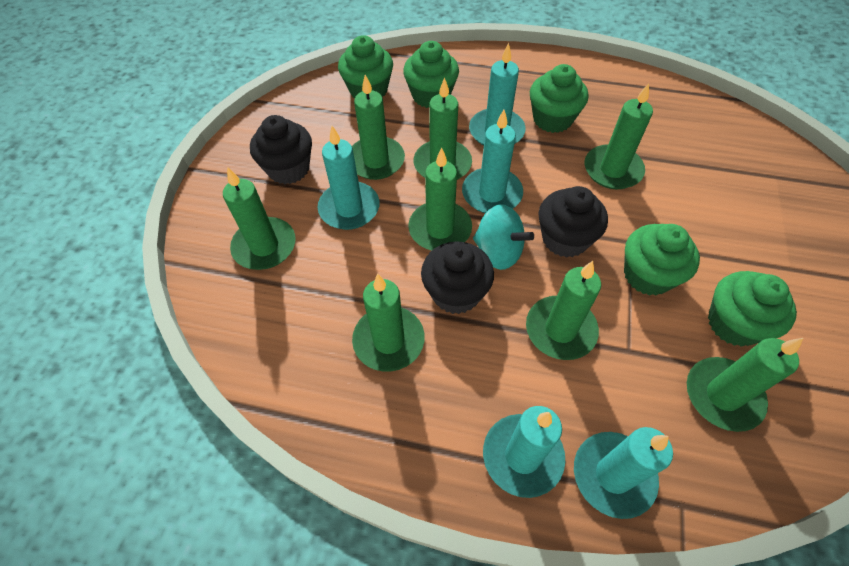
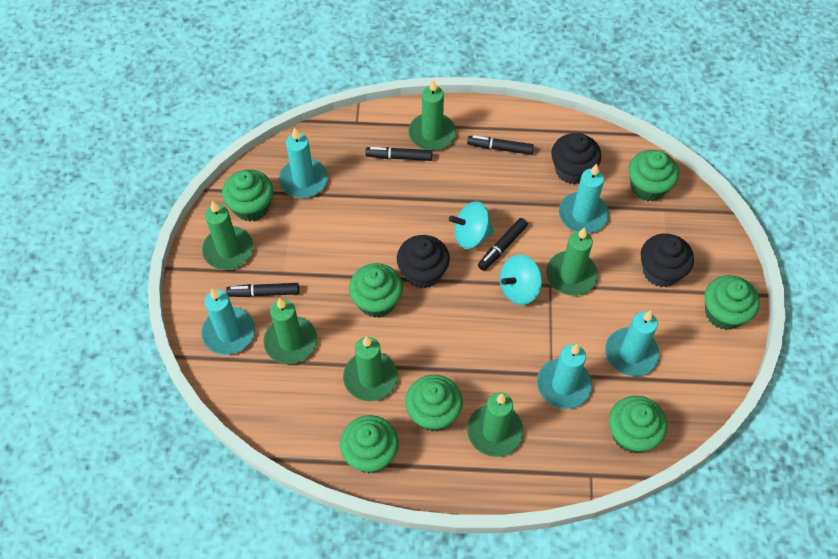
black marker: none = 0 -> [226,283,299,297] [366,147,432,161] [467,135,534,155] [478,218,528,271] = 4
green candle: [223,167,295,270] [352,75,405,180] [352,274,425,372] [408,148,472,251] [413,77,472,180] [526,261,601,360] [585,83,653,189] [687,338,803,432] = 8 -> [202,201,253,270] [264,298,317,364] [343,336,398,401] [409,79,456,151] [467,392,523,457] [546,227,598,296] = 6
green cupcake: [338,35,393,98] [403,41,459,108] [530,64,588,133] [624,224,700,296] [708,271,797,347] = 5 -> [222,169,273,221] [340,415,399,473] [349,263,403,318] [405,375,463,431] [609,396,667,453] [628,150,679,201] [704,275,760,330] = 7
turquoise spinning top: [473,204,534,270] = 1 -> [449,201,494,249] [500,255,542,305] = 2

